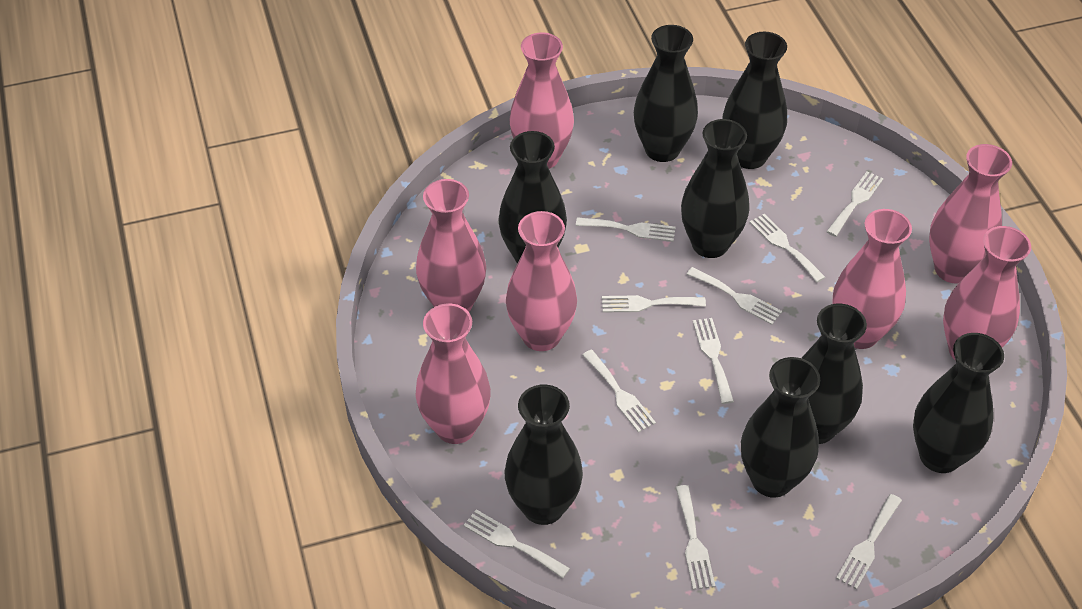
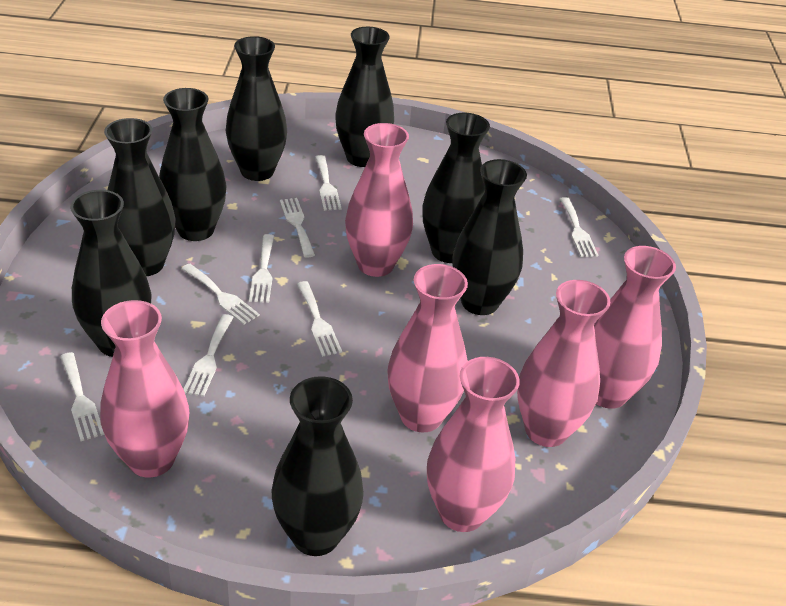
pink vase: [416,179,486,312] [416,303,491,444] [506,211,577,351] [510,32,574,169] [832,209,912,349] [929,144,1012,284] [943,226,1031,361] = 7 -> [100,300,189,478] [345,123,413,277] [387,264,468,432] [427,357,520,532] [517,280,611,447] [594,246,676,409] = 6
white fork: [464,509,570,579] [576,217,675,242] [582,350,656,433] [602,295,706,313] [676,485,715,590] [686,267,782,325] [693,318,734,404] [749,214,826,282] [826,171,884,237] [836,494,902,589] = 10 -> [60,352,105,441] [181,264,260,325] [183,314,234,397] [249,234,274,303] [280,198,315,258] [297,281,342,357] [315,155,342,211] [560,197,598,257] = 8

